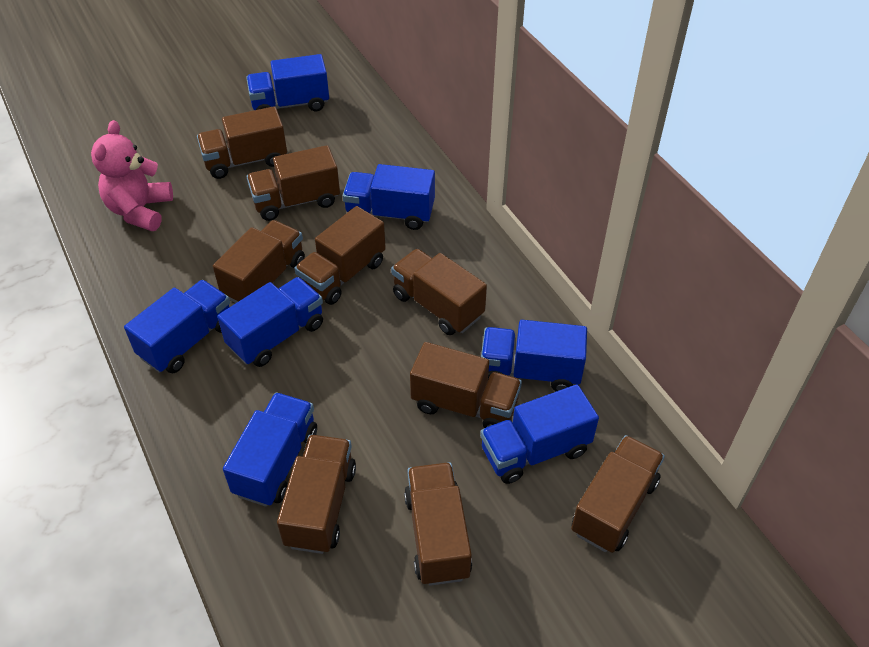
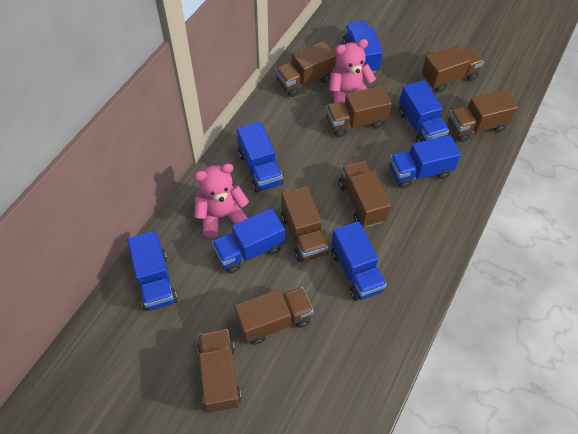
brown truck: [197,106,287,179] [213,220,305,303] [247,145,340,221] [277,435,356,554] [294,206,386,305] [391,249,487,335] [404,462,472,586] [410,342,522,428] [571,435,665,553] = 9 -> [198,329,241,413] [234,287,314,345] [275,41,336,97] [281,186,329,262] [326,86,392,137] [339,161,391,228] [421,45,484,93] [448,90,518,142] = 8
pink teddy bear: [91,120,173,231] = 1 -> [194,164,249,237] [329,39,376,104] = 2

